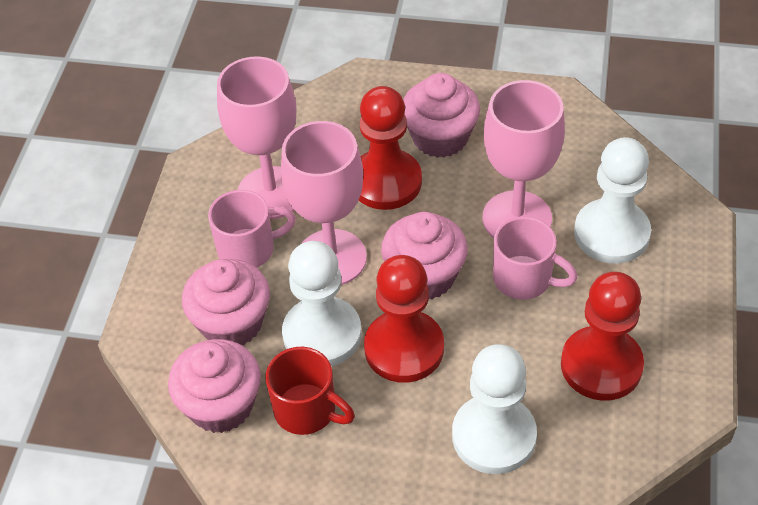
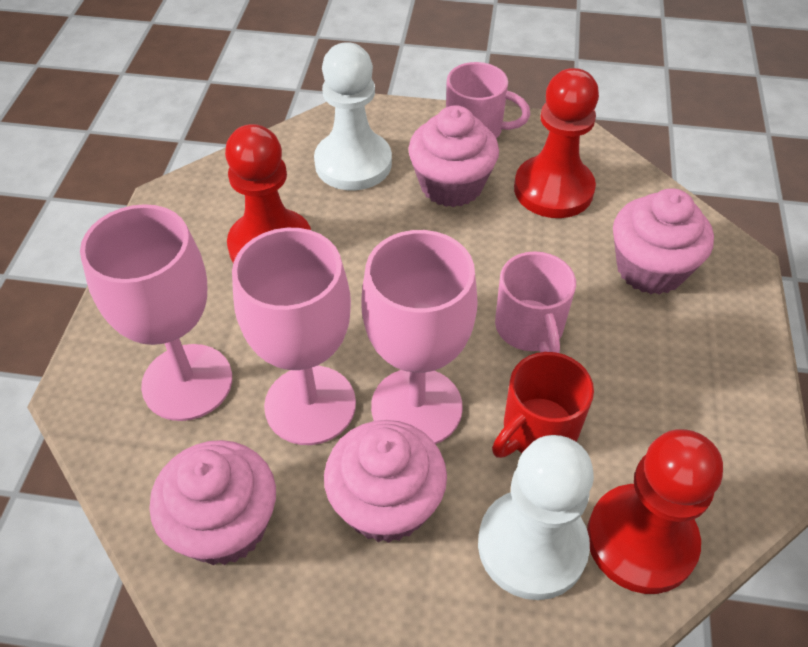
white pawn: [282,241,362,366] [452,344,537,474] [574,137,651,264] = 3 -> [314,42,392,191] [478,435,594,600] = 2

